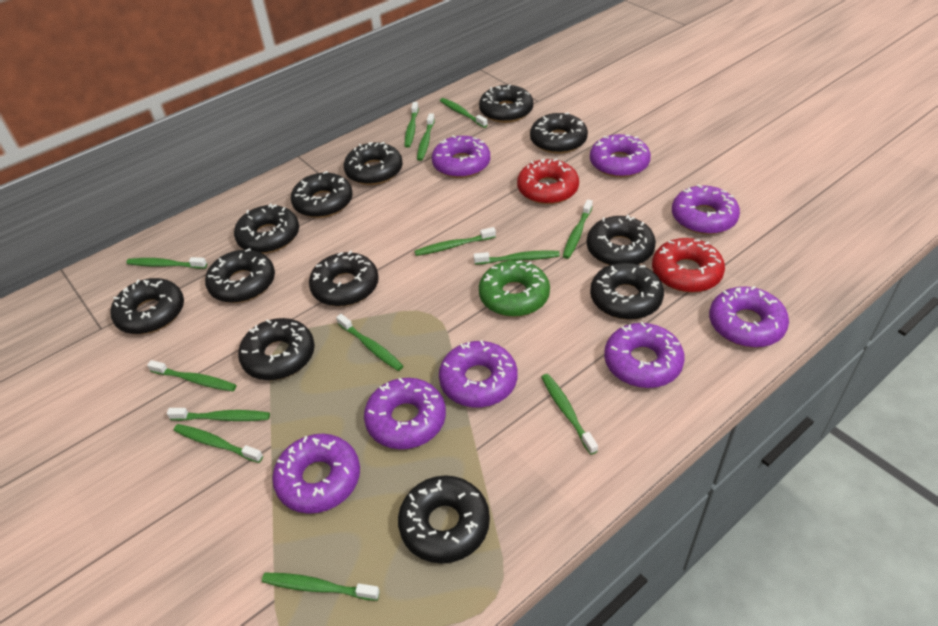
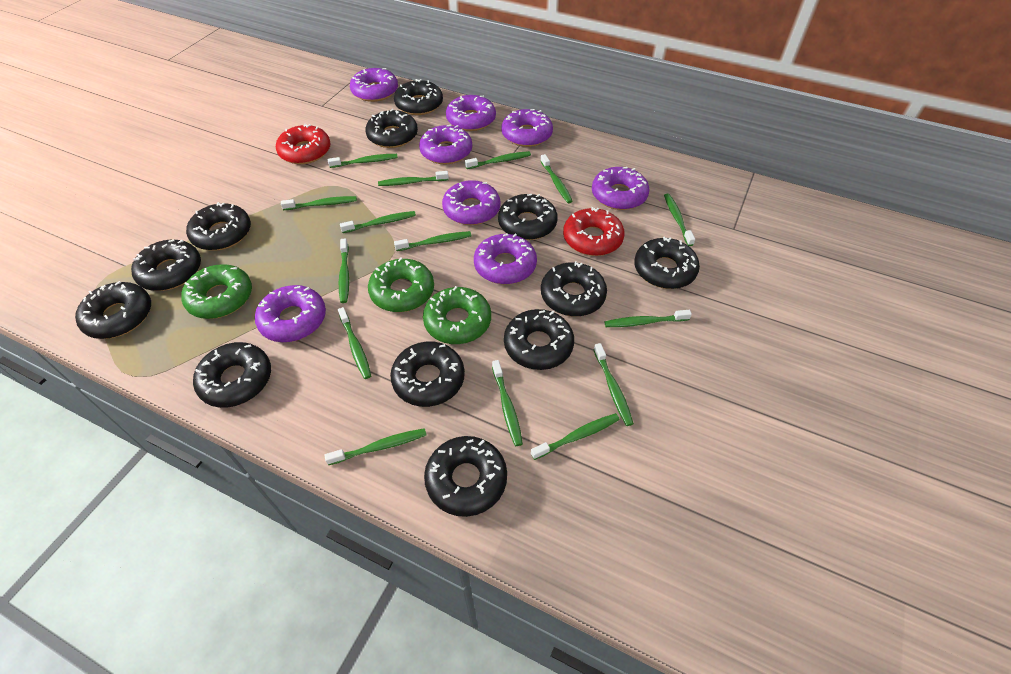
green donut: [479,260,550,317] = 1 -> [181,264,252,319] [368,258,434,312] [423,286,491,344] = 3
green toothbrush: [126,257,207,269] [147,360,237,391] [167,408,270,421] [174,424,263,463] [262,573,380,601] [336,314,403,371] [405,102,419,148] [414,227,496,256] [417,113,435,161] [440,98,488,128] [474,250,560,265] [541,374,598,455] [563,199,593,259] = 13 -> [281,196,357,210] [324,428,427,465] [328,154,398,168] [338,307,371,379] [339,238,349,303] [340,211,416,233] [378,171,449,186] [394,231,471,251] [465,151,531,169] [492,360,523,446] [531,413,620,460] [541,154,573,203] [593,343,634,426] [605,310,692,327] [664,194,695,246] = 15

